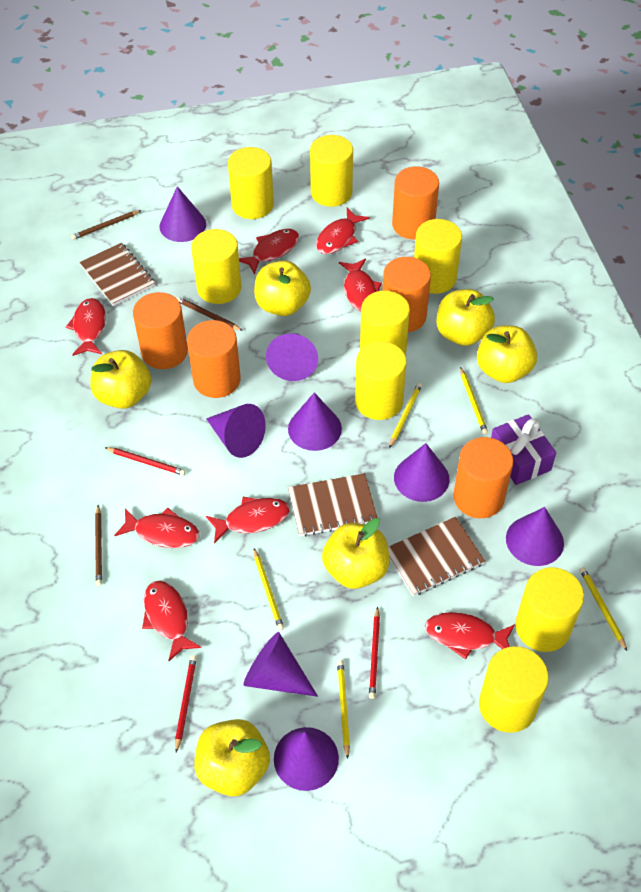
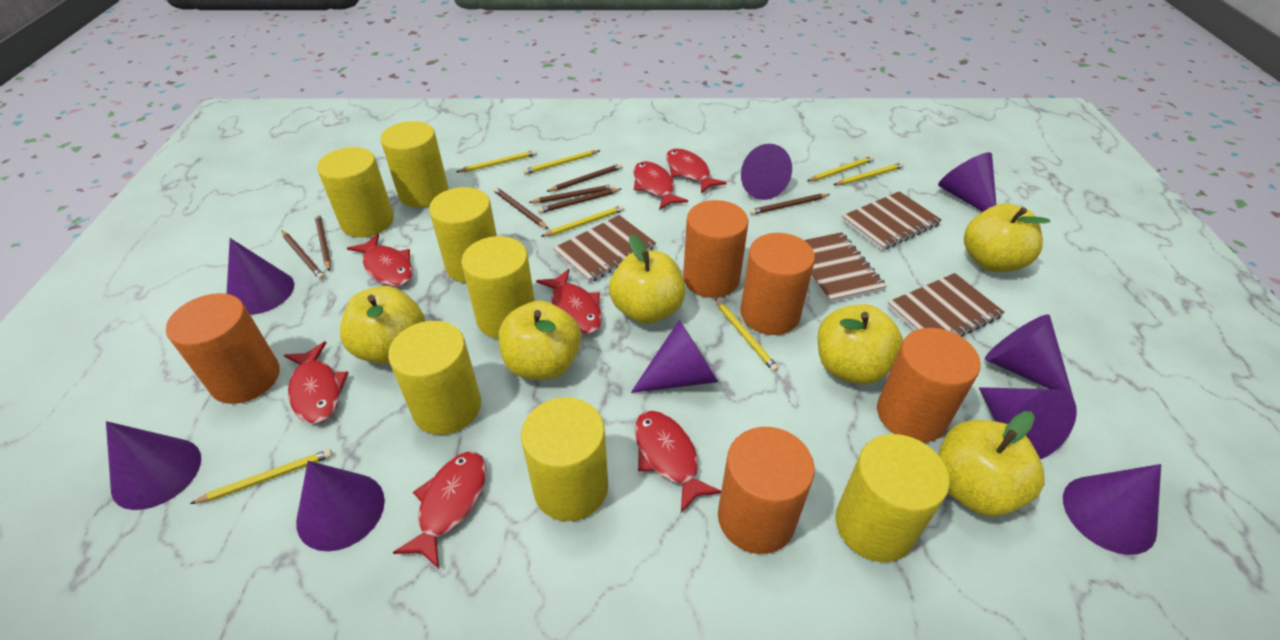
brown notebook: [80,243,155,306] [288,473,378,537] [388,517,485,596] = 3 -> [553,215,656,283] [804,232,887,303] [842,191,942,251] [887,273,1005,337] = 4
brown pencil: [71,210,141,240] [95,505,102,586] [176,297,243,331] = 3 -> [281,230,325,280] [315,214,331,271] [493,187,548,229] [528,184,615,203] [538,188,621,214] [546,163,623,192] [750,194,830,215] = 7
purple cone: [159,186,206,242] [206,404,266,458] [243,632,318,697] [266,333,318,381] [274,727,339,791] [288,392,342,451] [394,443,449,502] [506,507,564,566] = 8 -> [106,421,201,510] [226,238,294,315] [296,461,385,551] [631,320,718,393] [741,144,792,200] [938,152,996,212] [979,387,1077,459] [985,314,1074,399] [1063,464,1161,555] = 9
purple gift: [491,414,556,485] = 1 -> none = 0
red fish: [66,298,106,356] [114,507,200,548] [142,581,202,661] [206,497,290,544] [239,229,299,275] [316,208,369,254] [339,258,382,311] [425,612,515,659] = 8 -> [284,341,348,424] [347,233,413,286] [392,452,486,569] [536,269,602,334] [633,161,688,210] [635,411,721,513] [666,148,727,194] = 7
red pencil: [104,447,186,476] [175,655,197,753] [369,606,380,699] = 3 -> none = 0
yellow cylinder: [191,229,242,304] [228,147,274,219] [310,135,353,207] [355,341,407,420] [360,290,410,355] [414,219,462,294] [479,646,549,733] [515,567,584,652] = 8 -> [317,147,394,237] [380,121,448,207] [388,321,481,435] [429,187,497,283] [461,236,535,339] [521,397,608,521] [835,434,950,562] = 7
yellow pencil: [254,548,284,630] [337,660,350,759] [389,383,422,448] [460,367,488,434] [579,567,627,651] = 5 -> [190,449,333,504] [456,150,537,172] [523,150,601,175] [540,205,624,237] [715,298,779,372] [807,156,874,181] [833,163,904,185] = 7

